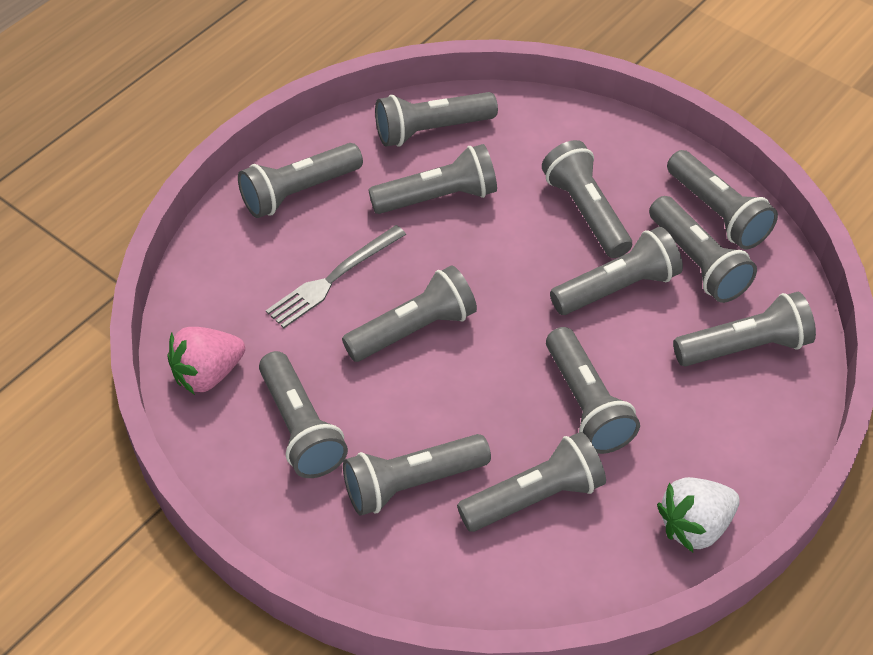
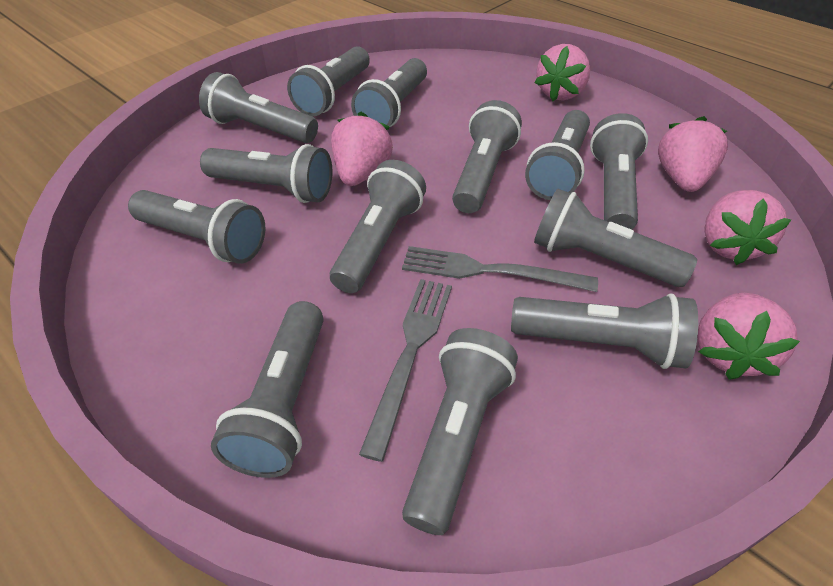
grey fork: [266,225,406,328] = 1 -> [359,279,452,462] [402,246,598,292] = 2
pink strawberry: [167,327,245,395] = 1 -> [331,111,393,186] [534,44,590,101] [658,116,728,192] [697,293,800,380] [704,190,791,265] = 5
white strawberry: [657,477,740,552] = 1 -> none = 0

